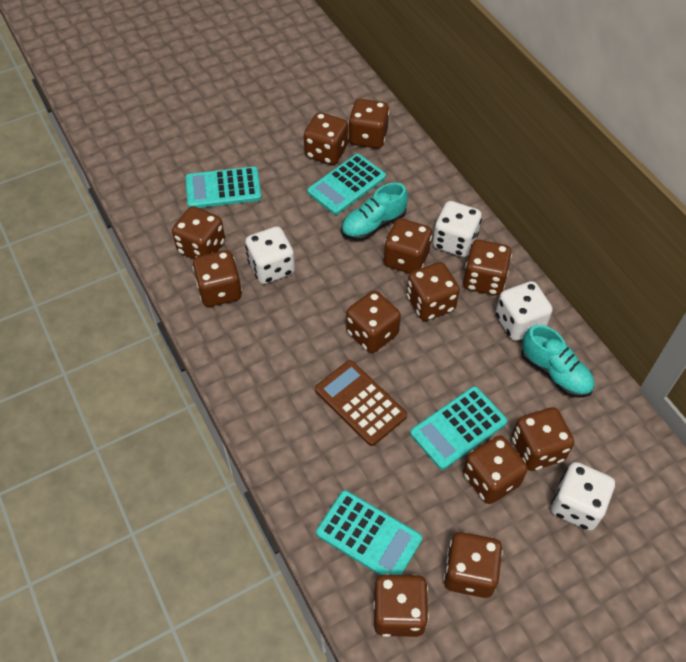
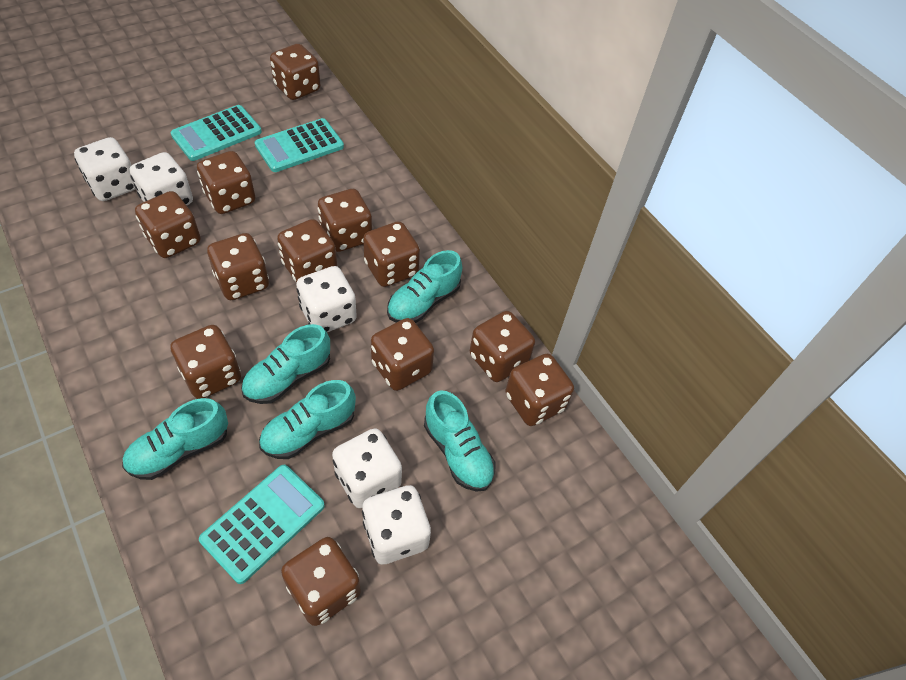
brown calculator: [315,360,407,446] = 1 -> none = 0
turquoise calculator: [185,166,262,208] [307,154,386,215] [316,490,422,575] [410,386,507,470] = 4 -> [170,105,262,161] [199,465,325,584] [255,118,344,172] = 3
turquoise shoe: [341,182,408,240] [521,325,594,398] = 2 -> [122,398,228,480] [241,324,330,404] [259,380,356,459] [387,250,462,323] [424,390,495,492] = 5
white dice: [245,226,295,284] [433,201,482,257] [495,281,553,341] [551,462,615,531] = 4 -> [74,137,136,201] [130,152,193,206] [296,266,357,332] [332,428,402,508] [362,485,431,565] = 5

